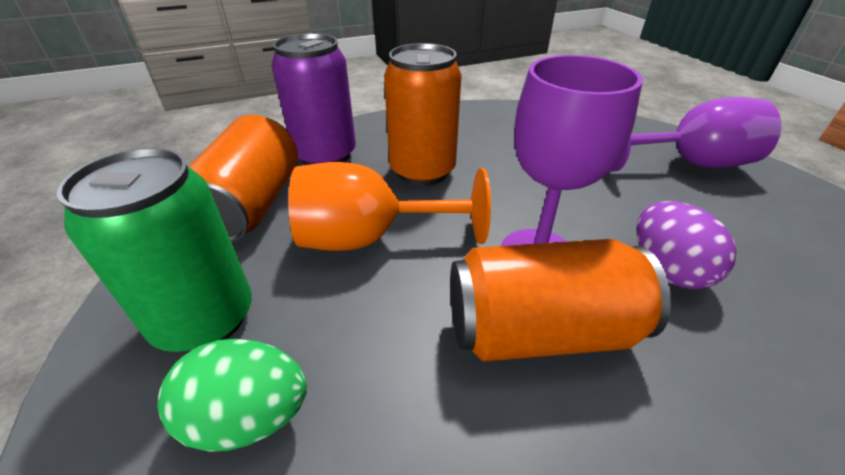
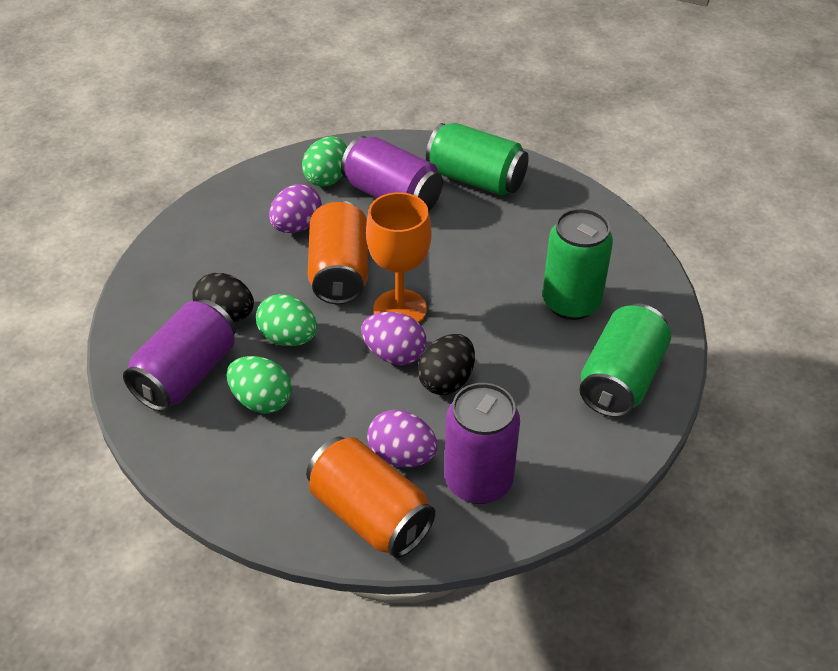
black egg: none = 0 -> [192,273,254,322] [418,334,475,395] = 2
green can: [57,147,252,353] = 1 -> [426,123,529,196] [542,208,613,320] [579,304,671,417] = 3
green egg: [158,339,307,452] = 1 -> [227,356,292,413] [256,294,317,346] [302,136,347,187] = 3
orange can: [189,115,298,242] [384,43,462,186] [450,239,671,361] = 3 -> [306,437,435,558] [308,200,368,304] = 2
purple can: [271,33,356,165] = 1 -> [123,299,236,412] [341,136,443,211] [444,383,520,504] = 3
purple egg: [636,201,737,289] = 1 -> [269,184,322,233] [361,312,426,365] [367,410,438,467] = 3
purple goblet: [501,55,643,246] [610,97,781,172] = 2 -> none = 0

